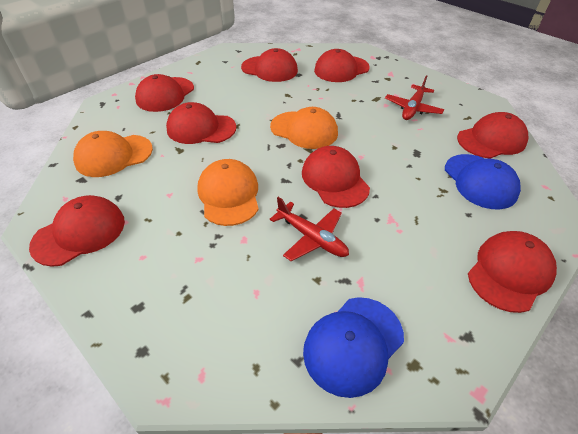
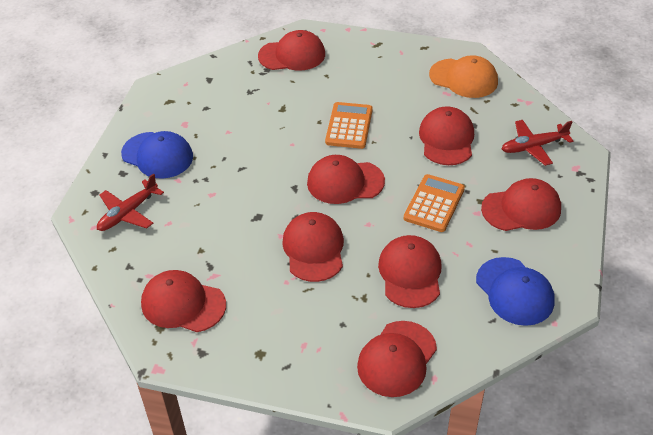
orange calculator: none = 0 -> [325,102,373,149] [404,174,465,232] = 2
orange cap: [73,131,153,177] [197,159,259,226] [270,107,338,149] = 3 -> [429,55,498,98] = 1

